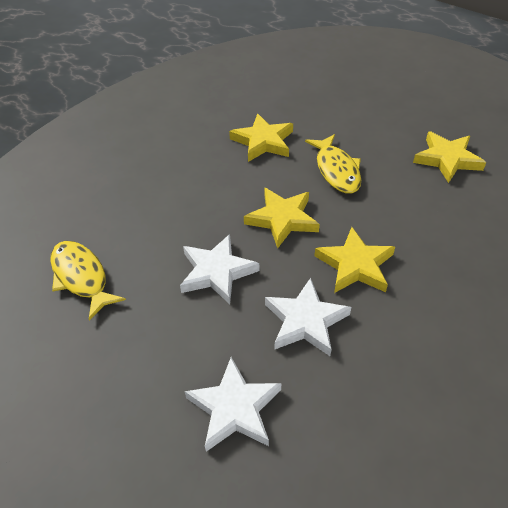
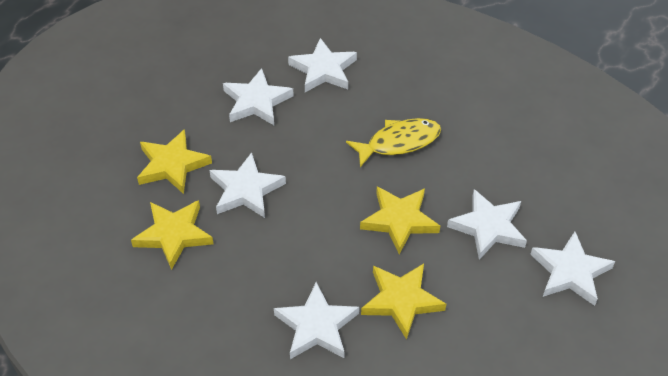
white star: [180,234,259,304] [185,357,281,452] [265,278,351,356] = 3 -> [209,152,286,218] [223,68,294,125] [274,282,359,359] [288,38,357,92] [447,189,527,260] [530,232,615,306] = 6
yellow fish: [50,241,126,321] [305,134,361,193] = 2 -> [346,118,441,167] = 1

